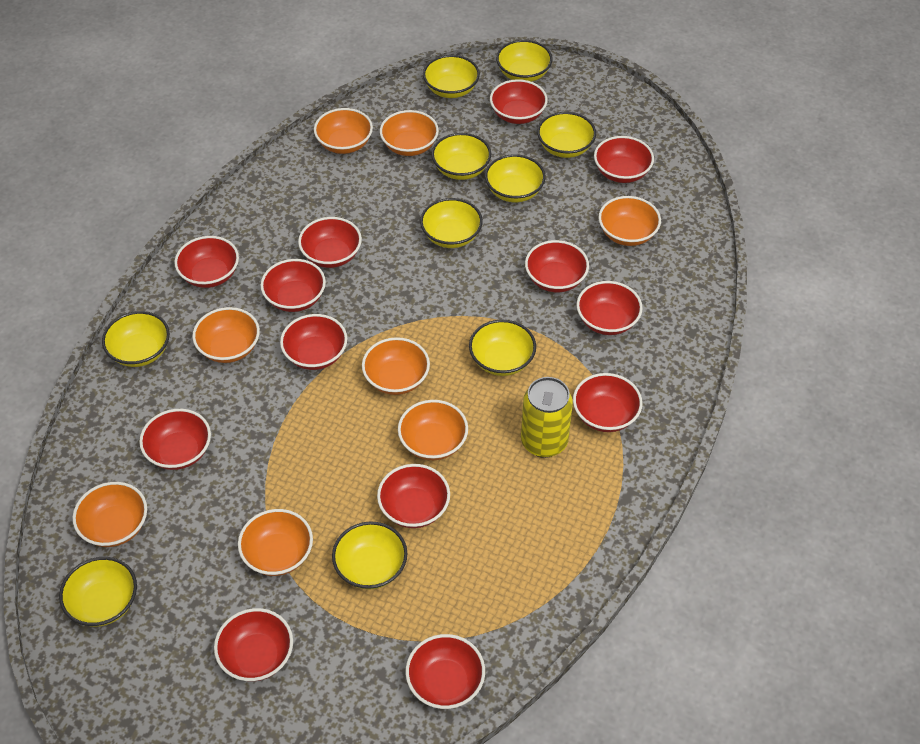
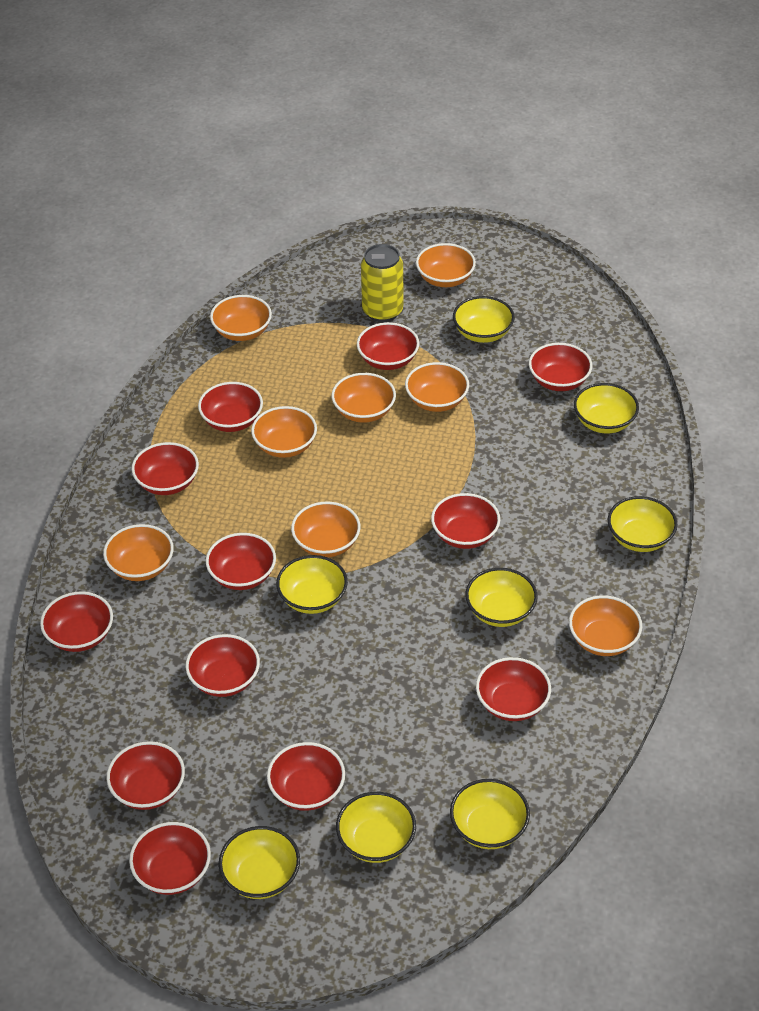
red bowl: [139,409,211,470] [174,236,239,288] [214,608,293,681] [260,259,326,312] [280,314,347,370] [298,217,362,268] [377,464,450,528] [406,634,485,709] [490,79,548,124] [525,240,589,292] [573,373,642,432] [576,281,643,335] [594,136,654,183] = 13 -> [40,591,113,652] [106,741,185,810] [129,822,211,895] [132,442,199,495] [185,634,260,697] [198,382,263,432] [206,533,276,590] [267,742,345,811] [357,322,419,370] [431,493,500,549] [476,657,551,721] [529,343,592,391] = 12
yellow bowl: [59,557,137,627] [102,311,170,367] [332,522,408,590] [420,198,483,248] [423,55,480,98] [431,133,491,180] [469,319,536,376] [485,154,546,202] [496,40,553,82] [537,112,596,158] = 10 -> [219,826,300,899] [276,555,348,614] [336,792,416,863] [450,779,530,849] [453,296,515,343] [465,568,538,627] [574,383,639,433] [608,496,678,552] = 8

